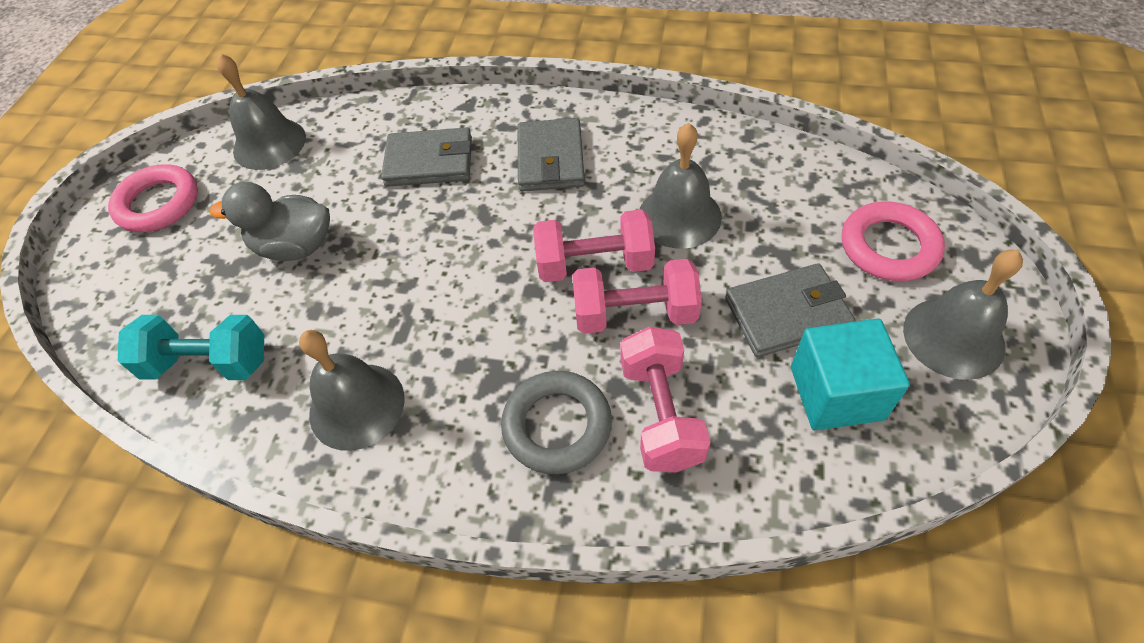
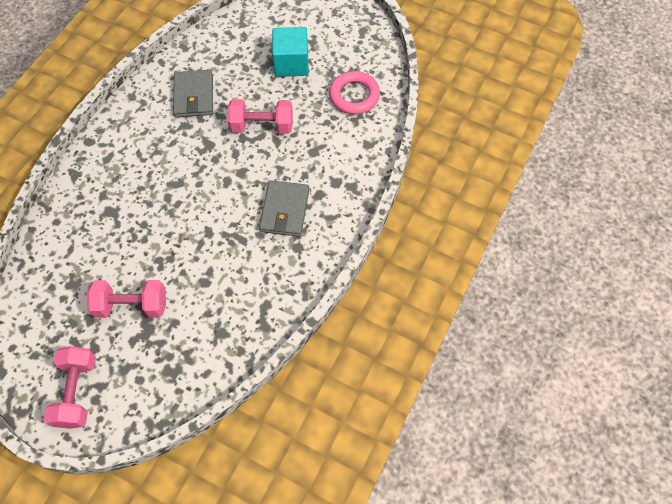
grey bell: [216,53,306,170] [299,330,405,451] [640,123,722,249] [903,250,1023,380] = 4 -> none = 0
grey duck: [210,182,330,261] = 1 -> none = 0
grey ring: [501,371,612,474] = 1 -> none = 0
grey wallet: [381,128,472,187] [518,118,585,192] [725,263,856,357] = 3 -> [173,70,213,117] [259,180,309,237] = 2
pink ring: [108,164,198,232] [842,202,945,281] = 2 -> [329,71,380,114] = 1
turquoise dumbbell: [118,315,264,380] = 1 -> none = 0

